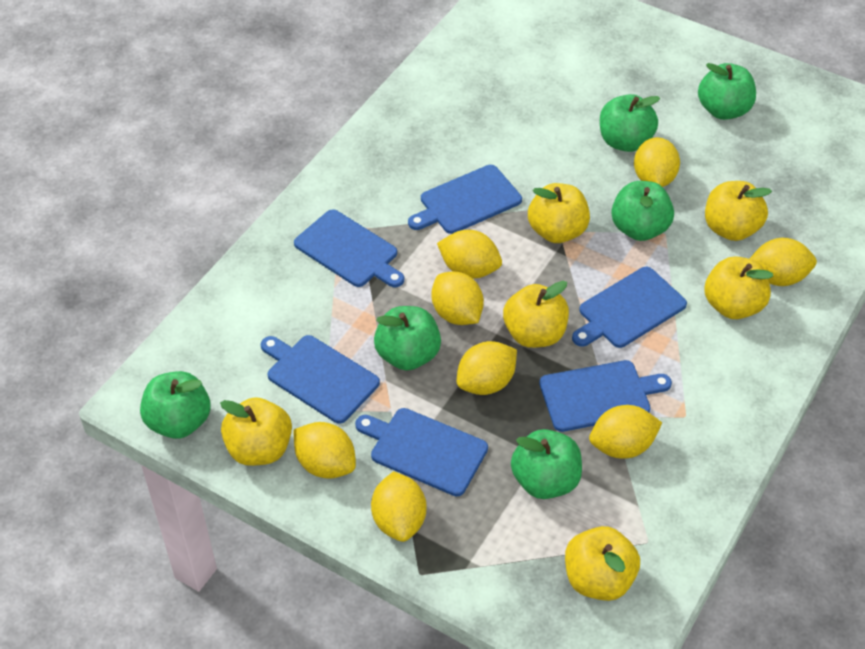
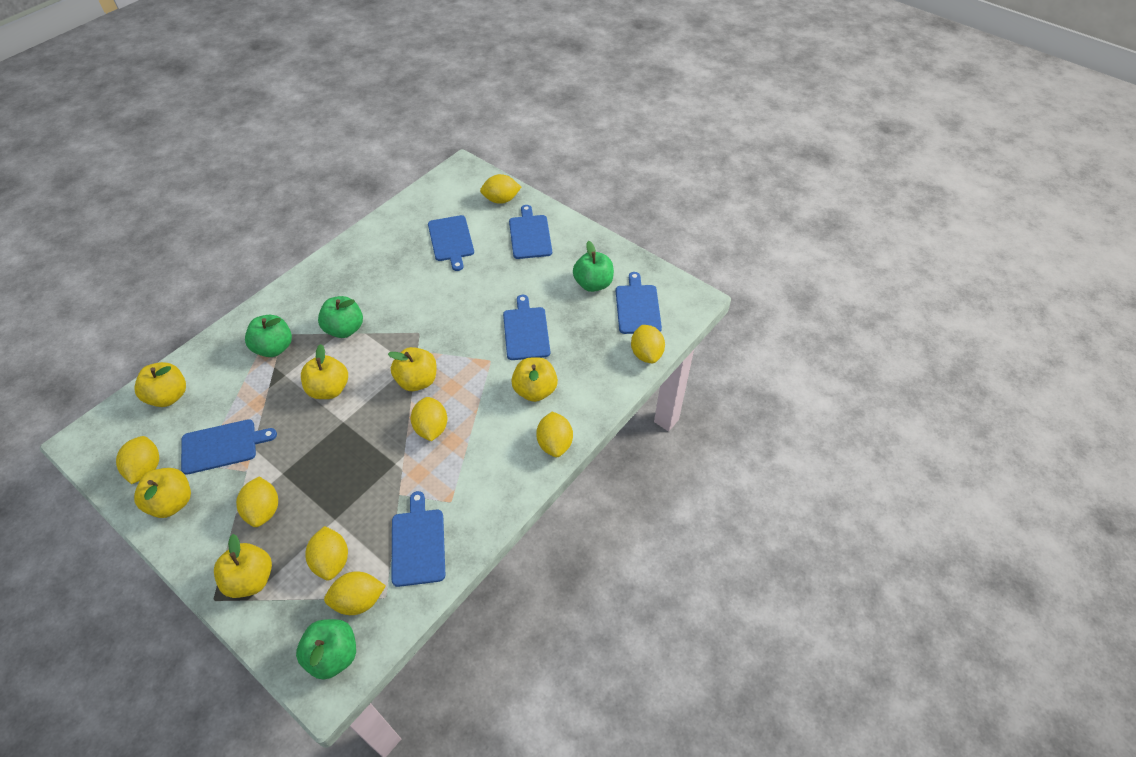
green apple: [140,371,211,439] [374,306,441,371] [511,429,582,499] [600,94,660,152] [611,181,674,241] [698,63,756,120] = 6 -> [245,315,292,357] [296,619,356,680] [318,296,363,338] [573,241,614,292] = 4

